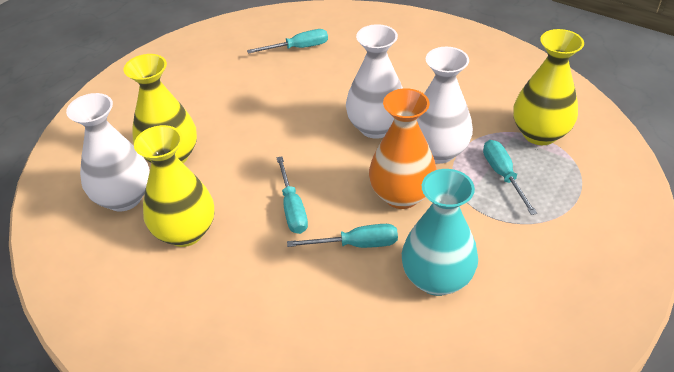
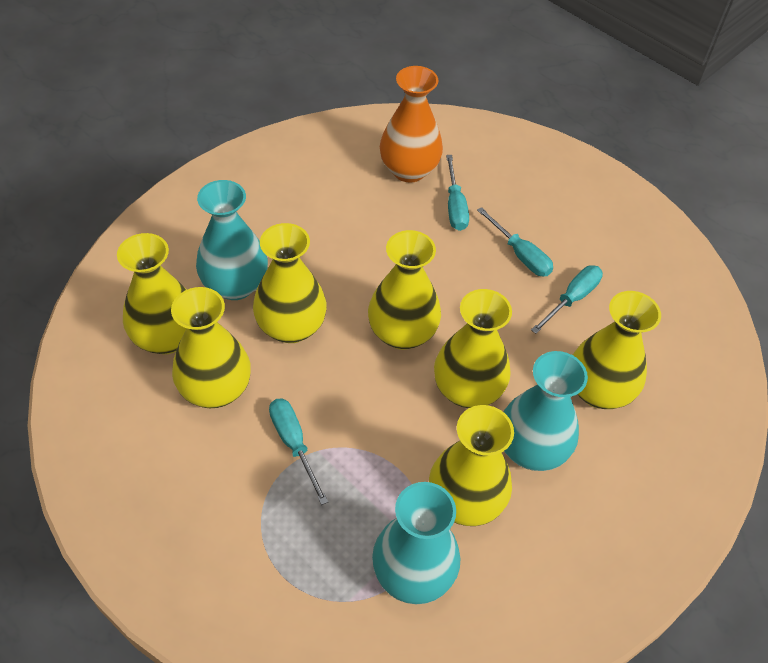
turquoise vase: [402,169,478,296] = 1 -> [196,180,268,300] [372,482,460,604] [503,351,588,471] = 3
white vase: [66,93,150,211] [346,24,403,139] [417,47,473,164] = 3 -> none = 0
yellow vase: [124,54,197,164] [134,125,215,247] [513,29,584,145] = 3 -> [117,233,187,354] [171,287,251,408] [253,223,327,343] [368,230,441,350] [429,405,514,526] [434,289,512,408] [573,291,661,409] = 7

